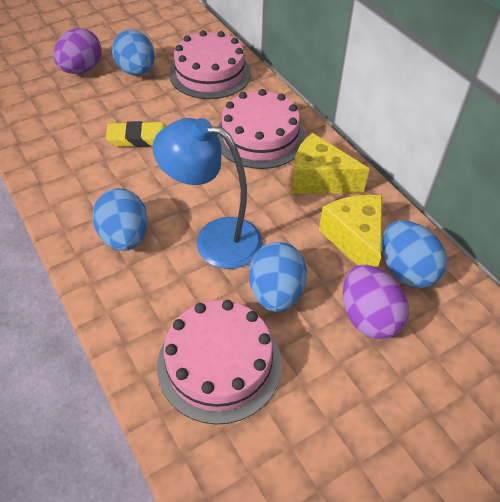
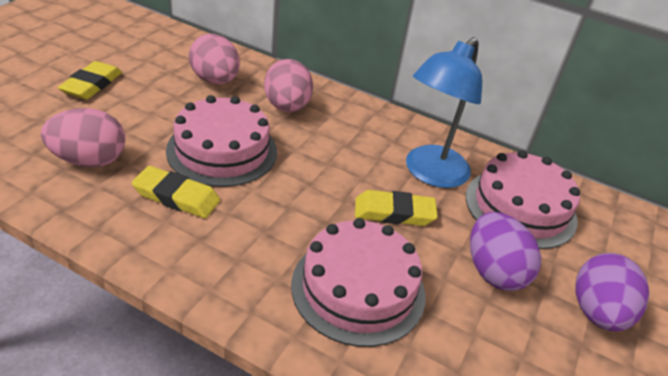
blue egg: [92,188,148,251] [112,30,155,76] [249,242,307,312] [382,220,447,288] = 4 -> none = 0
pink egg: none = 0 -> [41,108,125,167] [189,34,240,84] [264,59,313,112] = 3
yellow cheese: [292,133,369,194] [319,195,382,268] = 2 -> none = 0
yellow eraser: [106,121,167,147] = 1 -> [58,61,122,99] [132,166,220,218] [355,190,438,226] = 3

